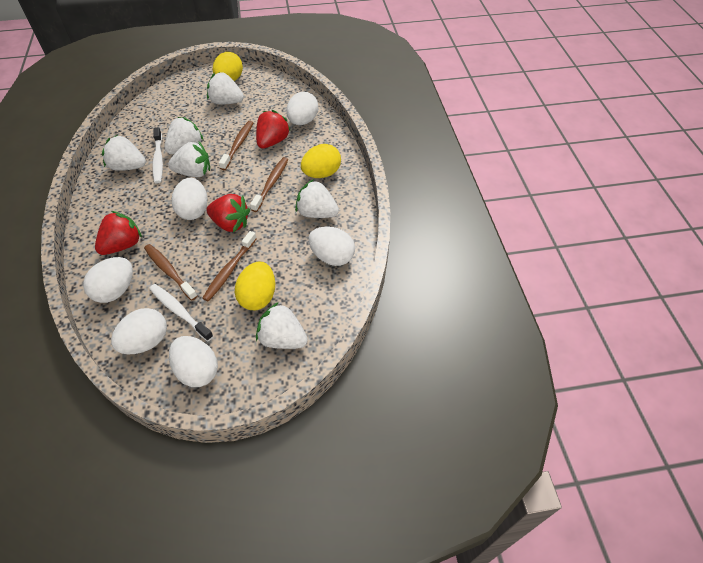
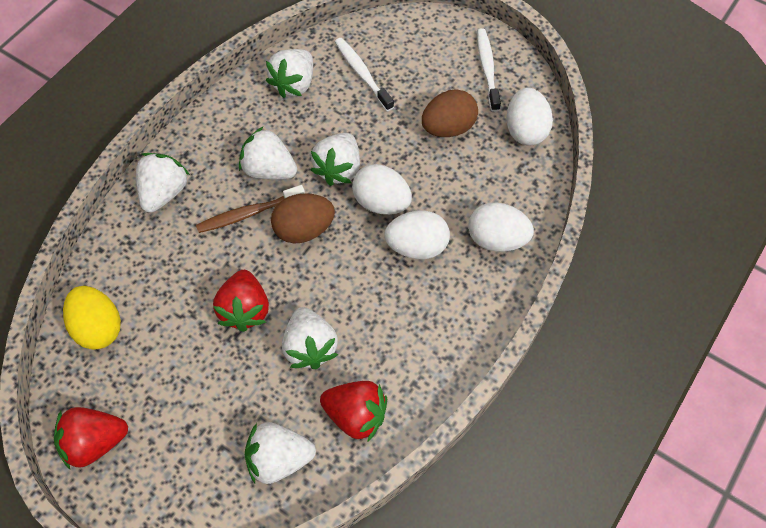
brown egg: none = 0 -> [271,193,335,244] [422,89,478,137] = 2
brown toothbrush: [144,244,197,301] [202,231,257,301] [219,121,253,170] [250,157,289,212] = 4 -> [196,185,305,233] = 1
white egg: [83,257,133,303] [111,308,167,355] [169,336,218,387] [172,178,208,220] [286,92,318,125] [308,226,355,266] = 6 -> [352,164,412,215] [384,211,450,259] [468,203,534,252] [506,88,553,145] = 4
yellow egg: [213,52,243,81] [235,262,275,310] [301,144,341,178] = 3 -> [63,286,121,350] = 1

